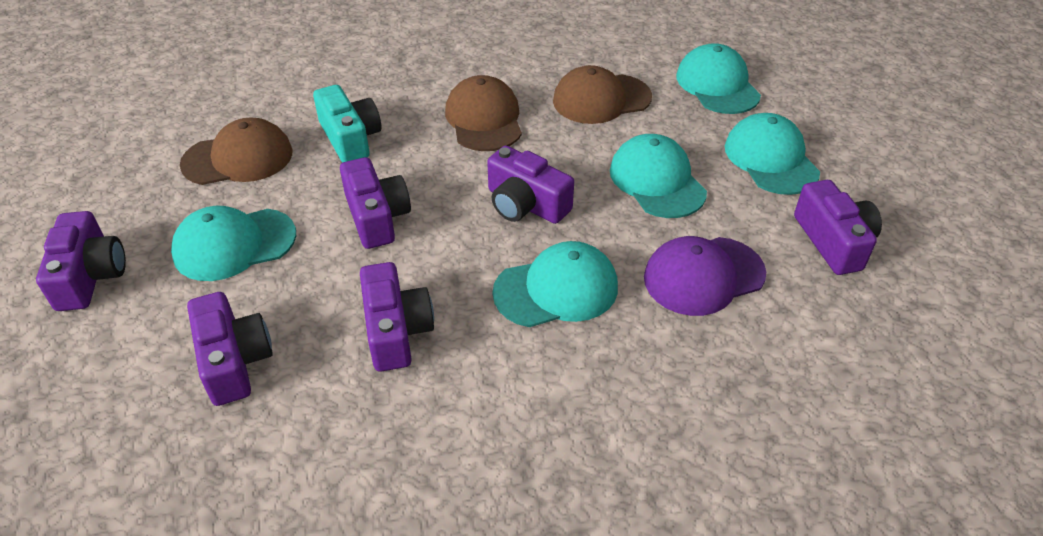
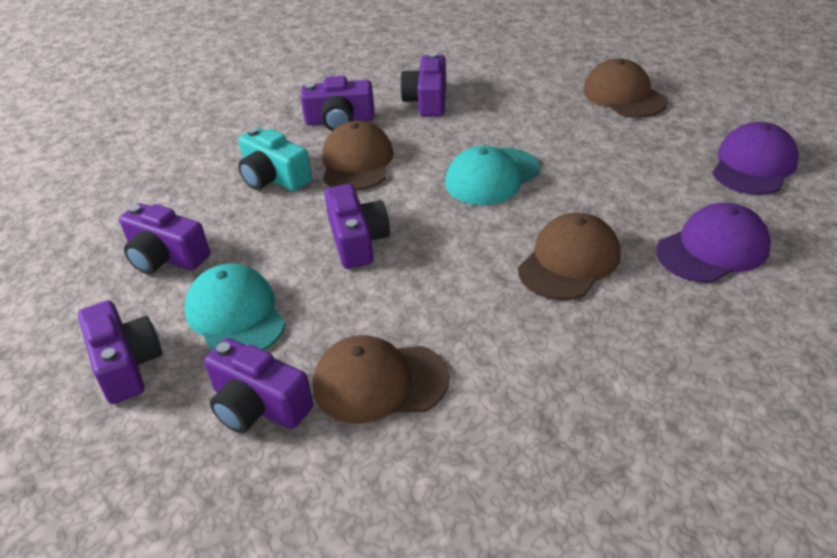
brown cap: [180,118,293,185] [445,75,522,151] [553,65,652,124] = 3 -> [313,335,449,424] [322,121,394,191] [518,213,621,300] [583,58,668,118] = 4
purple cap: [644,236,766,316] = 1 -> [656,203,771,283] [712,122,799,195] = 2
turquoise cap: [171,206,296,281] [493,241,618,327] [610,134,707,218] [676,43,761,114] [725,113,820,195] = 5 -> [184,264,286,352] [445,145,540,205] = 2

